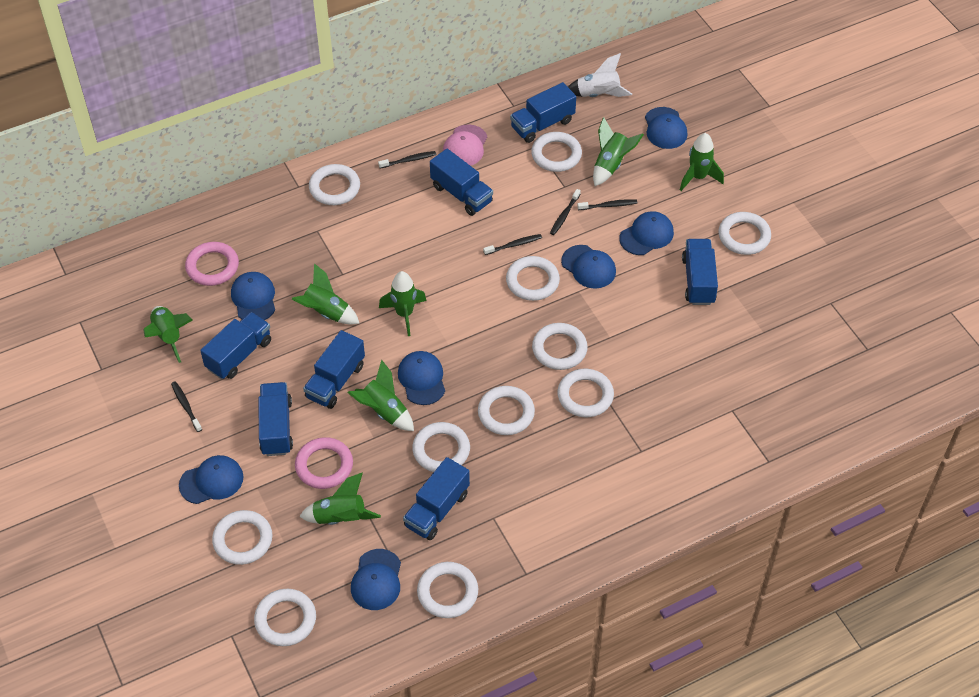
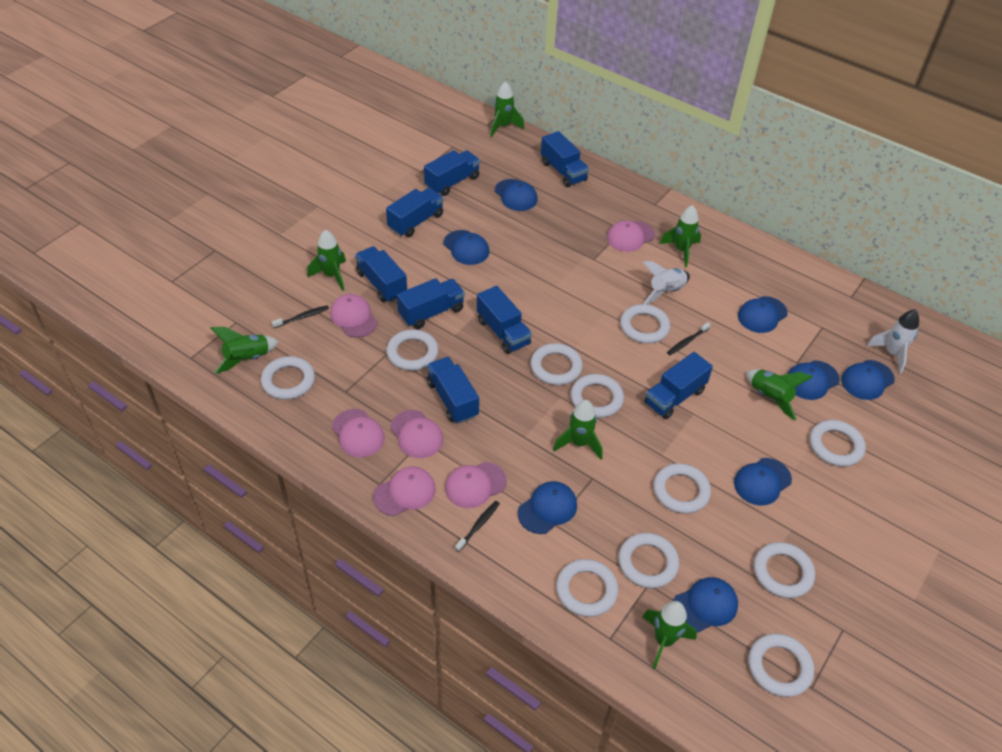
black toothbrush: [171,381,202,432] [378,151,436,168] [483,234,542,255] [550,189,581,235] [577,199,637,210] = 5 -> [272,306,329,328] [455,501,500,552] [667,322,711,355] = 3
blue cap: [179,455,244,504] [231,272,275,320] [351,549,401,610] [398,351,445,405] [561,245,616,289] [619,211,674,255] [645,107,687,149] = 7 -> [443,230,489,265] [495,179,538,211] [518,481,577,534] [673,577,738,633] [734,458,792,505] [738,296,788,333] [787,360,840,400] [841,360,895,400] = 8
blue truck: [200,312,271,379] [258,382,293,456] [303,330,365,409] [403,457,470,540] [430,149,493,216] [510,82,576,143] [682,239,718,305] = 7 -> [355,246,407,303] [386,188,444,237] [397,278,465,329] [424,150,480,196] [427,357,479,424] [477,286,532,354] [541,131,589,187] [644,352,713,419] = 8
pink cap: [443,124,487,166] = 1 -> [330,294,378,338] [332,409,385,457] [373,466,436,516] [390,410,443,458] [445,462,507,508] [607,220,655,252] = 6
pink ring: [185,242,239,286] [295,437,353,489] = 2 -> none = 0
white rocket: [568,53,632,97] = 1 -> [643,261,690,304] [867,309,919,374] = 2

